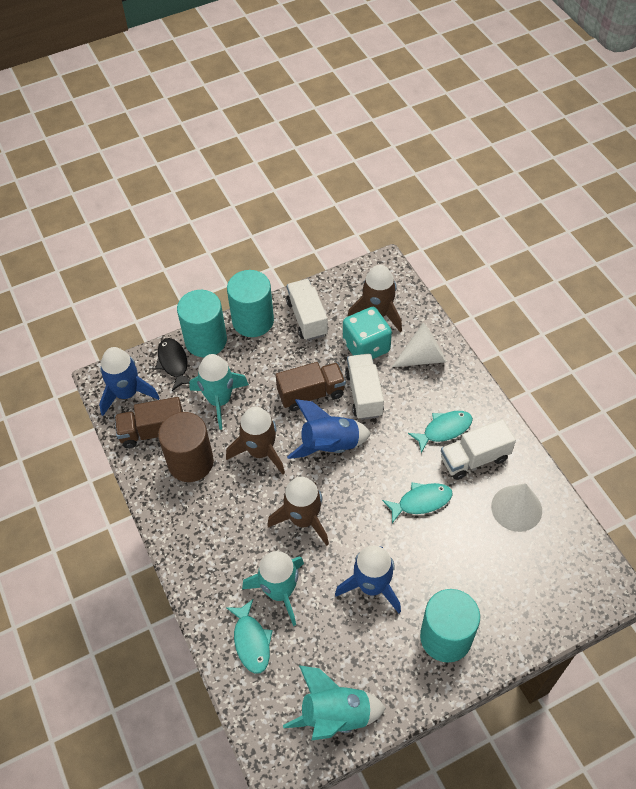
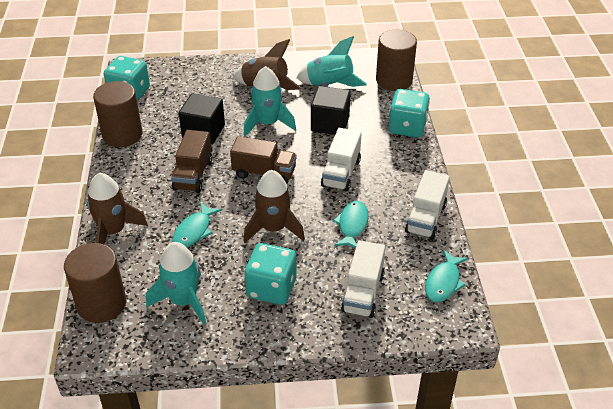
black cube: none = 0 -> [179,93,225,144] [311,86,351,135] = 2
black fish: [155,338,190,391] = 1 -> none = 0
blue rocket: [99,347,160,416] [287,399,371,459] [335,545,401,613] = 3 -> none = 0
brown cylinder: [158,412,214,482] = 1 -> [64,243,126,323] [93,81,142,147] [376,30,417,91] = 3
turquoise cylinder: [177,290,227,357] [227,270,274,337] [420,589,480,663] = 3 -> none = 0
turquoise dice: [343,307,392,359] = 1 -> [104,56,150,101] [244,243,297,305] [389,89,430,138] = 3
white cone: [392,322,446,367] [491,483,542,532] = 2 -> none = 0

